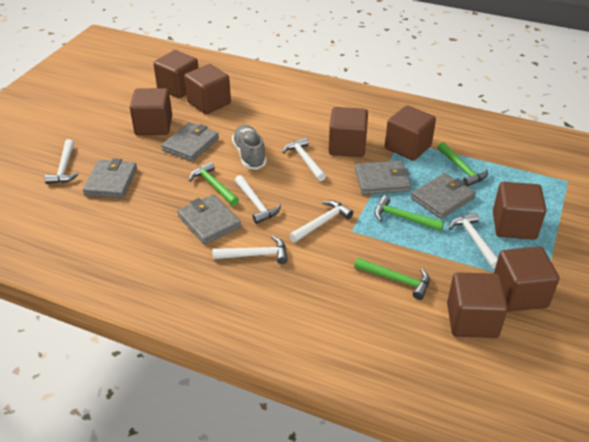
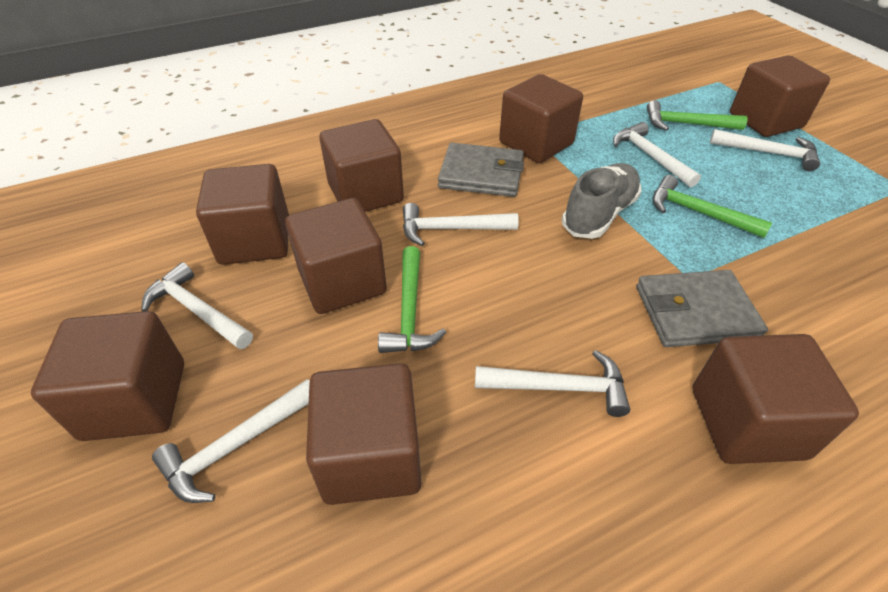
green hammer: [189,162,239,206] [354,258,430,300] [374,195,444,231] [437,142,488,187] = 4 -> [378,246,446,353] [647,100,748,131] [653,175,772,238] = 3
grey wallet: [83,158,137,199] [161,122,219,162] [177,194,241,244] [355,161,411,194] [411,173,476,219] = 5 -> [438,143,524,197] [636,270,768,347] = 2

